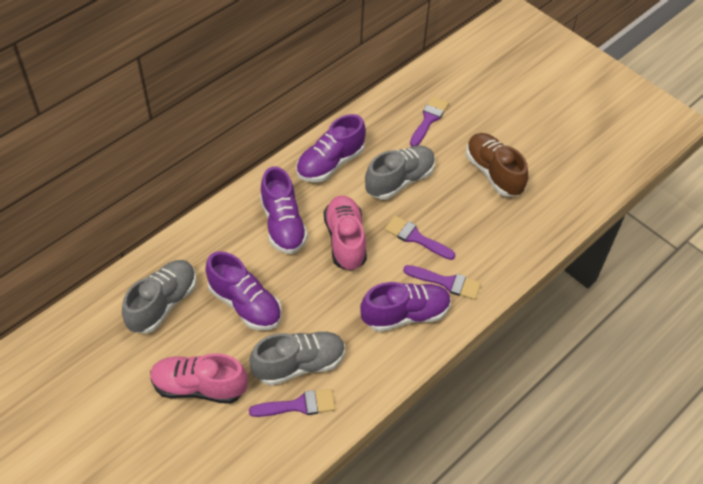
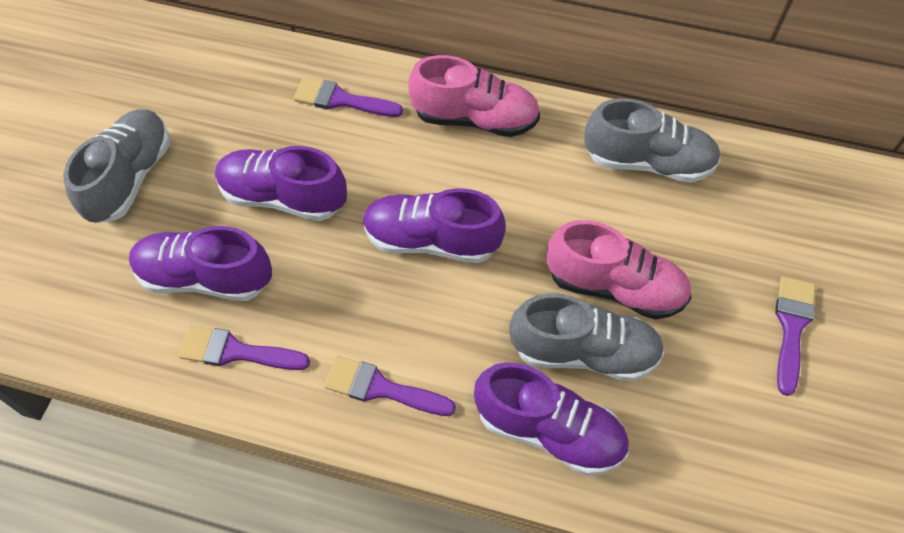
brown shoe: [466,133,528,197] = 1 -> none = 0

